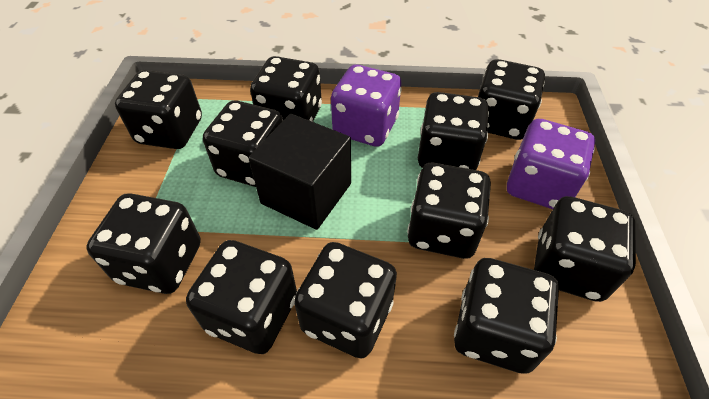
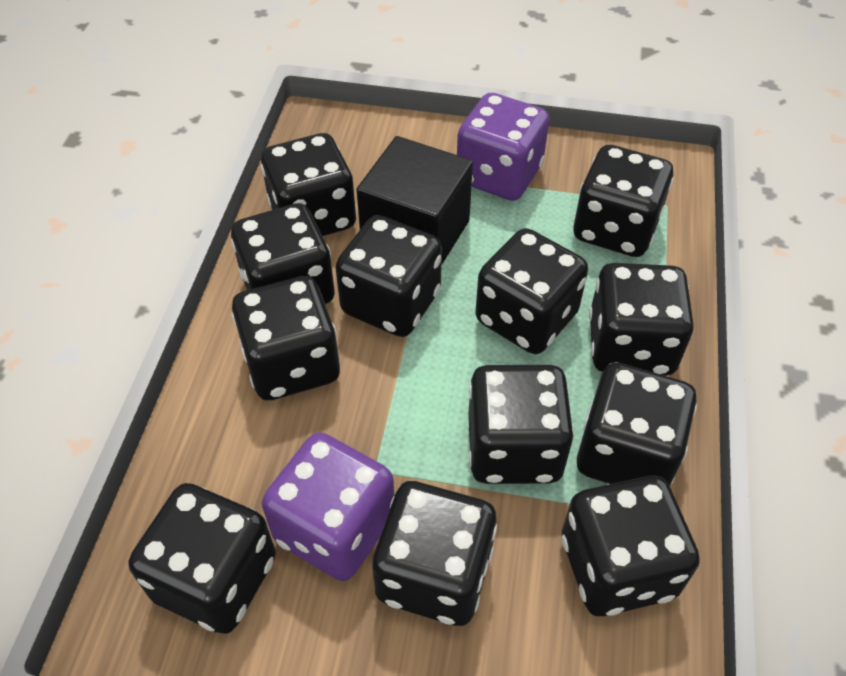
black dice: [86,193,201,294] [115,70,202,149] [186,240,297,354] [203,100,283,187] [250,56,322,122] [294,242,397,359] [407,163,491,259] [418,92,489,170] [454,258,559,374] [478,59,545,140] [534,196,636,302] = 11 -> [129,483,276,634] [231,203,335,304] [232,276,340,400] [261,133,356,236] [335,215,442,337] [372,481,497,626] [468,365,574,484] [475,228,588,354] [562,475,700,616] [573,145,673,257] [577,363,697,486] [589,263,694,376] = 12

